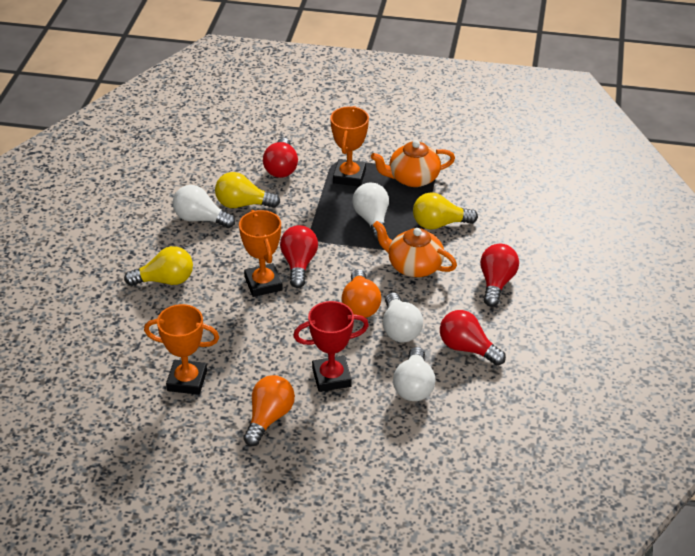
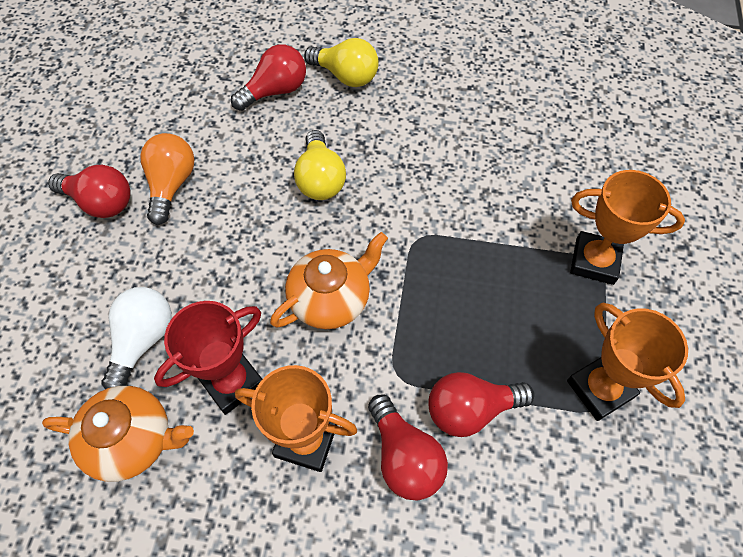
orange light bulb: [243,375,295,446] [342,269,381,318] = 2 -> [140,133,194,225] = 1
white light bulb: [173,185,235,228] [352,183,389,241] [383,292,423,342] [393,347,436,401] = 4 -> [102,287,172,389] = 1
yellow light bulb: [124,246,193,286] [215,172,280,208] [413,192,478,230] = 3 -> [294,130,346,200] [304,38,379,87] = 2

